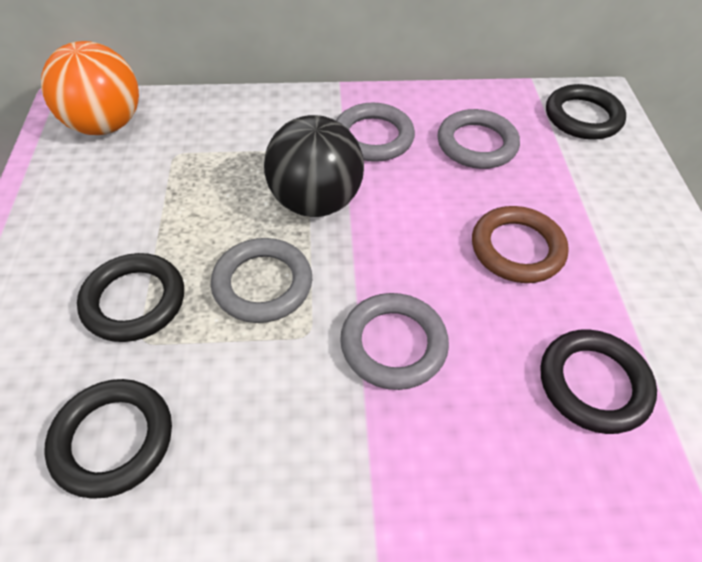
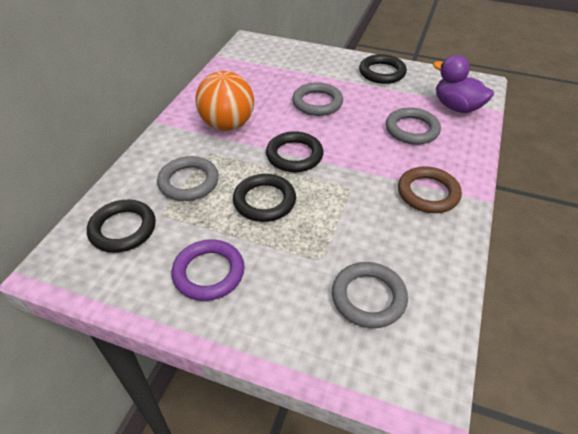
black ball: [264,115,364,217] = 1 -> none = 0
purple duck: none = 0 -> [433,55,494,113] = 1
purple ring: none = 0 -> [171,240,245,301] = 1

